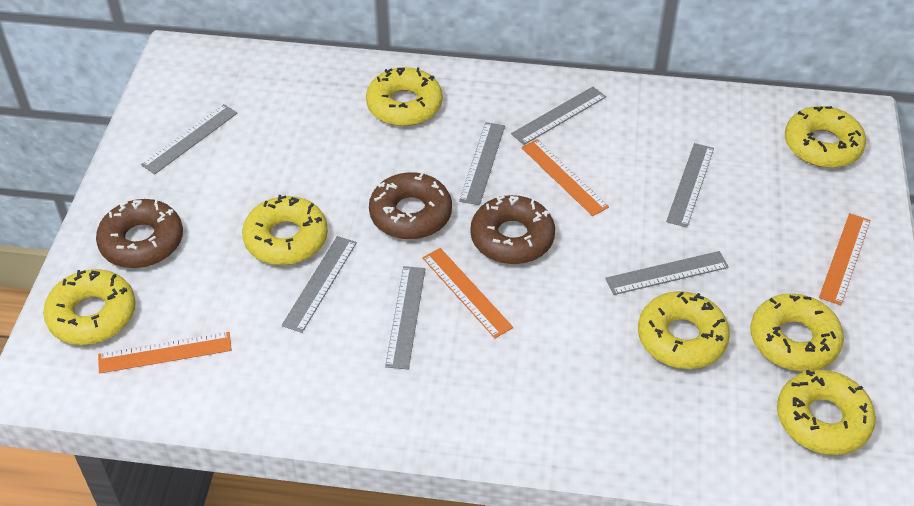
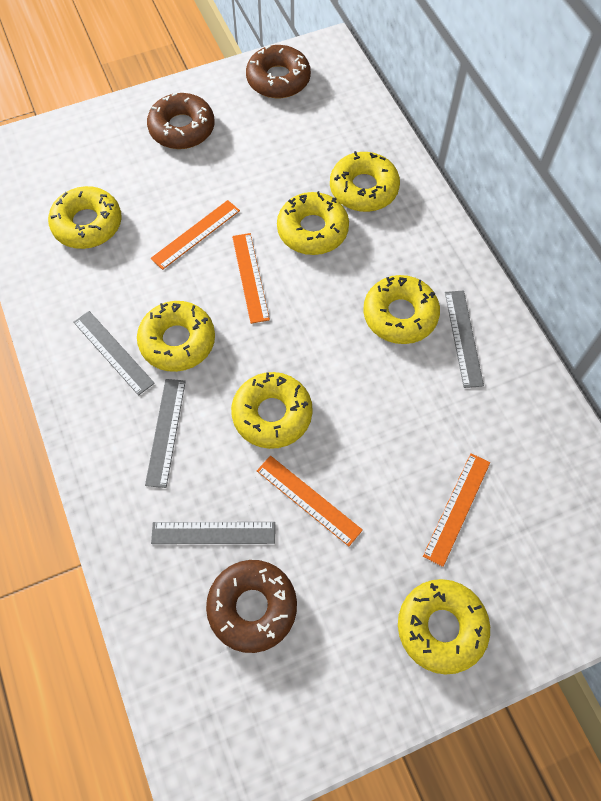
grey ruler: [141,104,238,174] [282,236,357,333] [385,266,425,369] [459,122,505,205] [511,87,606,145] [605,251,729,295] [666,143,714,228] = 7 -> [73,311,155,396] [145,379,186,488] [151,522,275,544] [445,290,484,388] = 4

